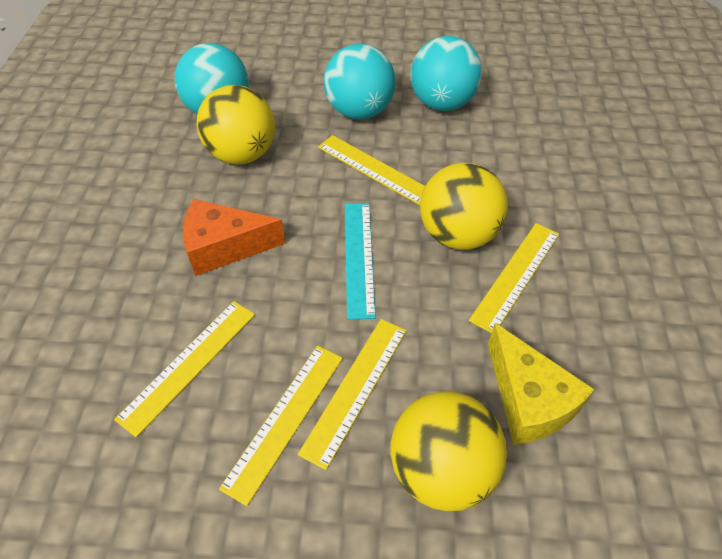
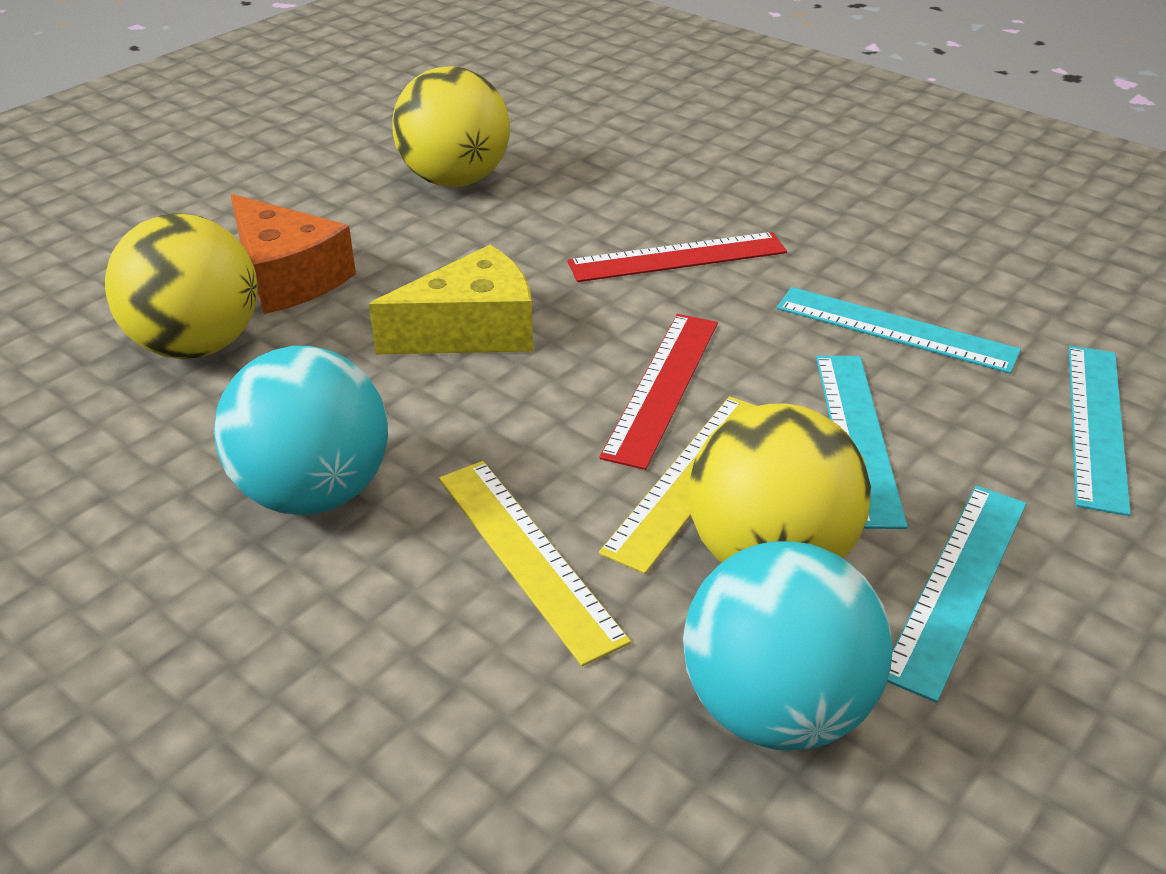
red ruler: none = 0 -> [568,232,787,282] [599,314,718,470] = 2
turquoise ball: [175,43,249,114] [324,44,396,119] [410,36,482,111] = 3 -> [214,346,388,515] [683,541,892,751] = 2
turquoise ruler: [345,203,376,319] = 1 -> [777,287,1021,374] [816,356,908,529] [887,486,1026,703] [1069,346,1131,516] = 4
yellow ruler: [114,301,255,437] [219,345,343,506] [298,319,407,470] [318,135,425,205] [469,223,559,333] = 5 -> [439,461,631,666] [599,396,756,574] = 2

